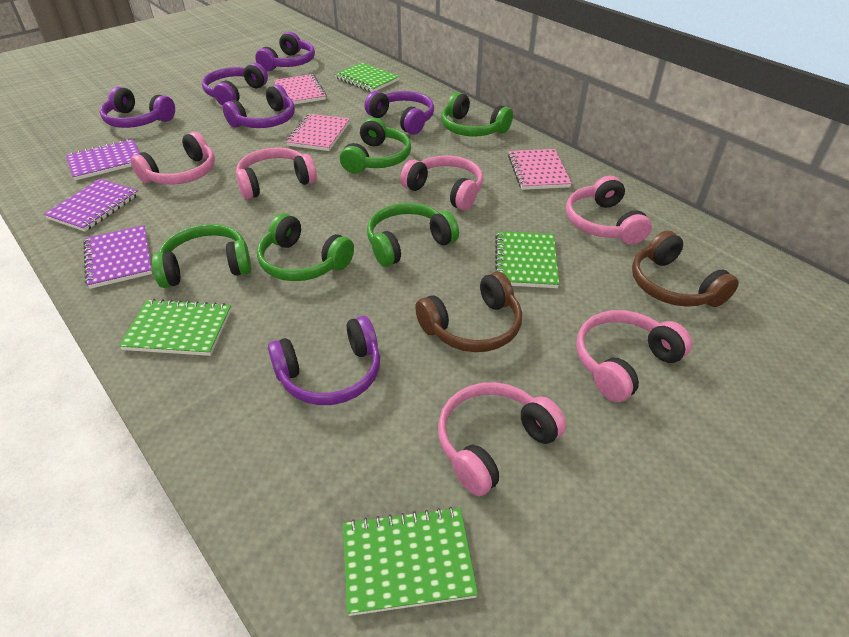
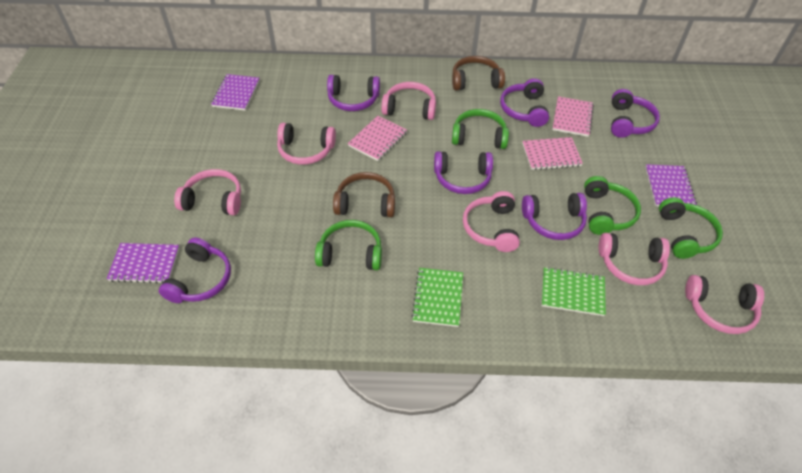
green headphones: [152,224,251,288] [257,213,354,281] [340,118,411,174] [367,203,459,267] [441,92,513,136] = 5 -> [315,220,382,270] [452,109,509,149] [584,176,641,235] [659,197,723,259] = 4
green notebook: [119,299,231,356] [335,63,400,92] [343,507,478,616] [495,231,559,288] = 4 -> [411,268,463,327] [542,267,606,316] = 2

